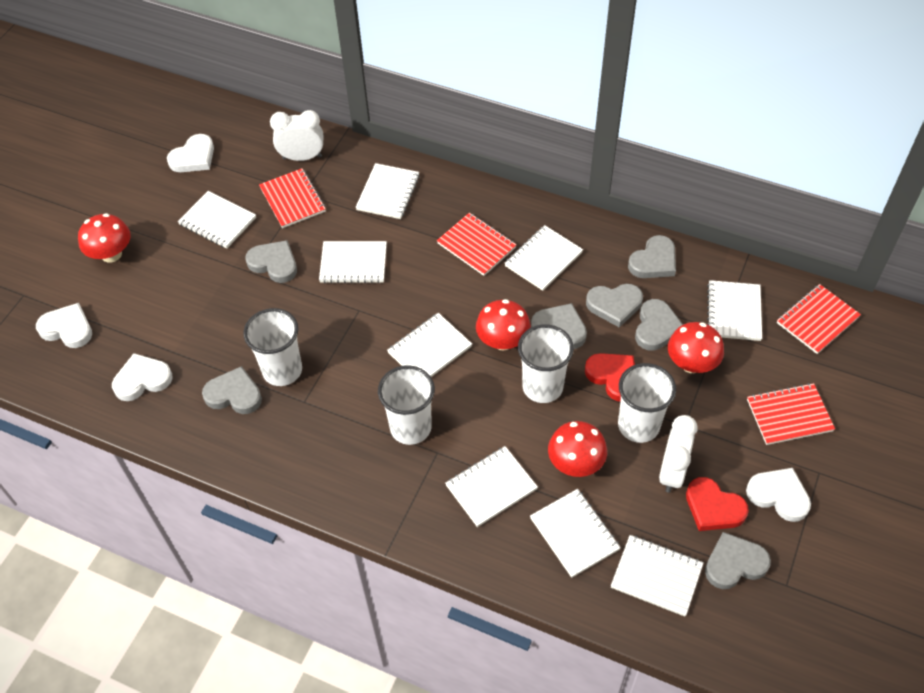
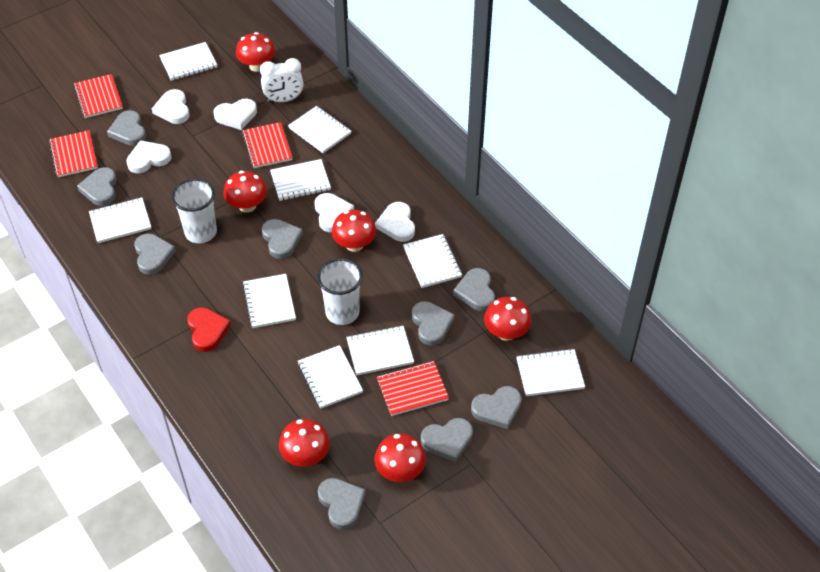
grey heart: [202,366,262,414] [245,240,297,283] [531,303,587,349] [586,284,643,327] [628,235,676,278] [635,299,683,351] [705,532,771,589] = 7 -> [77,167,117,206] [107,110,146,146] [134,234,176,275] [262,219,303,259] [318,478,366,530] [412,301,454,346] [421,418,473,462] [453,268,495,311] [471,386,522,429] = 9
red heart: [585,353,635,402] [686,477,749,531] = 2 -> [187,307,231,352] = 1
red mushroom: [78,213,131,263] [476,299,531,350] [548,421,607,477] [668,322,724,373] = 4 -> [223,171,267,213] [236,32,275,72] [279,419,330,467] [332,210,376,252] [374,434,426,482] [484,297,531,341] = 6
white clock: [270,110,323,161] [659,415,697,493] = 2 -> [260,58,303,103] = 1
white cup: [243,308,302,386] [378,365,435,445] [518,324,574,403] [618,363,676,443] = 4 -> [171,179,217,243] [317,258,363,325] = 2
white heart: [36,303,92,348] [112,353,173,401] [167,134,214,172] [746,468,811,522] = 4 -> [126,140,171,174] [152,89,190,124] [214,99,257,130] [315,193,354,232] [375,202,415,242] = 5

